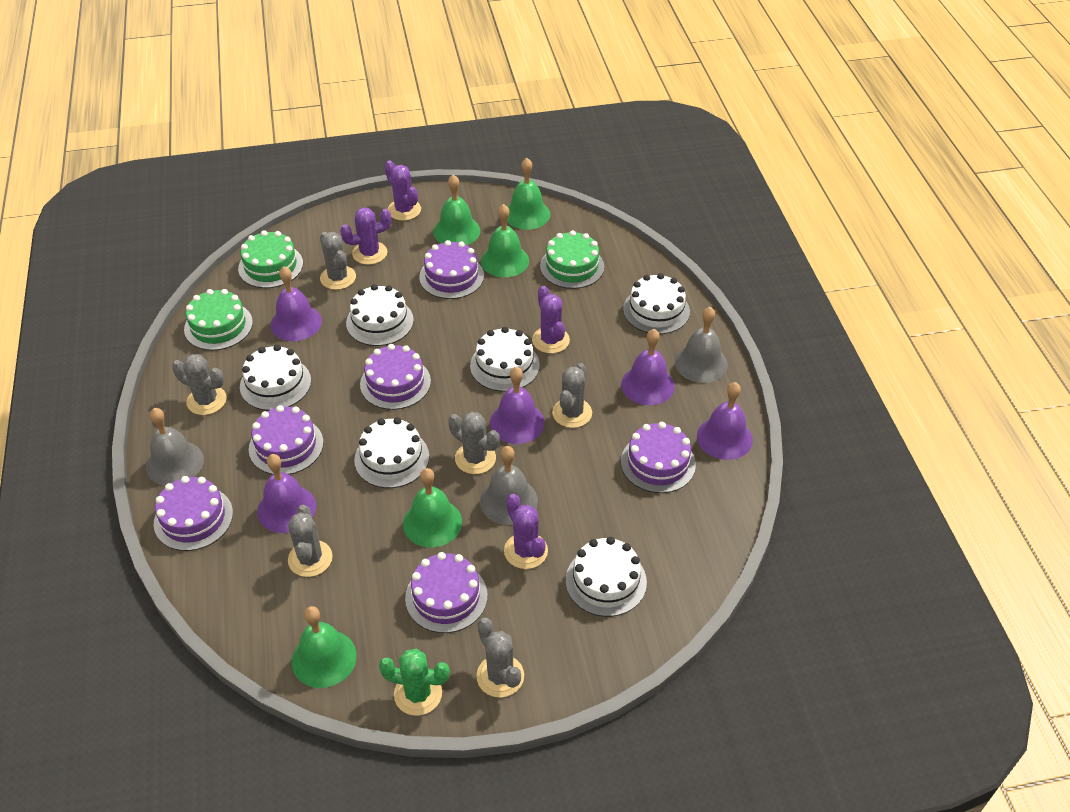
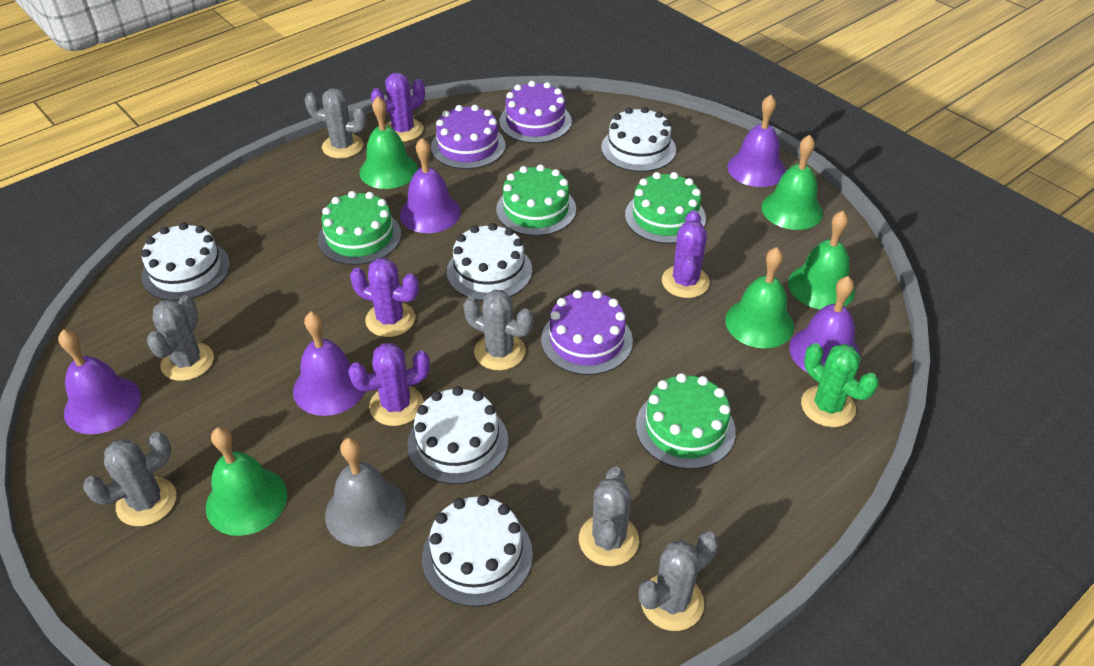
green cake: [184,289,253,350] [238,230,303,288] [540,230,604,289] = 3 -> [318,191,401,265] [496,164,576,236] [625,172,706,244] [636,373,736,469] = 4
grey bell: [146,408,204,486] [480,446,538,525] [675,307,727,383] = 3 -> [325,438,406,547] = 1
purple cake: [154,476,233,551] [249,405,324,475] [360,344,431,410] [405,552,488,633] [419,240,484,299] [621,422,696,493] = 6 -> [431,105,506,169] [499,81,572,143] [541,290,633,375] = 3
white cake: [240,345,311,411] [346,284,414,346] [354,417,429,488] [470,327,540,392] [566,537,647,617] [623,273,690,334] = 6 -> [141,222,230,301] [407,386,508,484] [422,495,533,607] [447,223,532,301] [601,107,676,172] = 5

